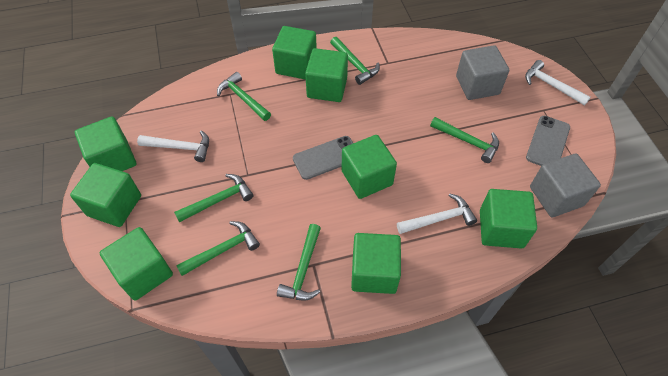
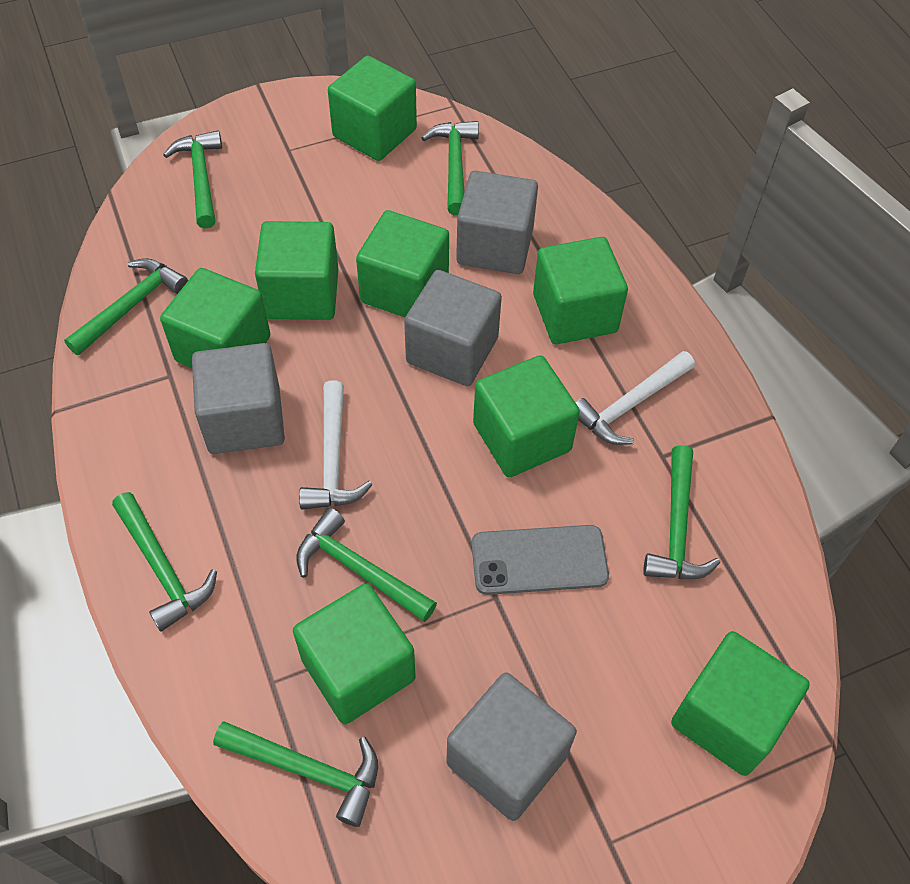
green hammer: [174,174,254,223] [176,221,260,276] [217,72,271,121] [277,224,321,300] [330,37,380,85] [430,117,499,163] = 6 -> [64,258,188,355] [112,492,217,632] [163,131,222,228] [213,722,378,827] [296,508,437,622] [422,121,479,215] [643,445,720,579] = 7
grey cube: [456,45,509,100] [530,153,601,218] = 2 -> [192,343,285,454] [404,270,502,386] [446,672,577,821] [456,171,538,274] = 4
grey phone: [293,136,353,180] [526,116,570,166] = 2 -> [472,525,609,595] = 1
white hammer: [137,130,209,162] [397,193,477,234] [525,60,591,106] = 3 -> [299,380,373,509] [575,351,695,445] = 2

